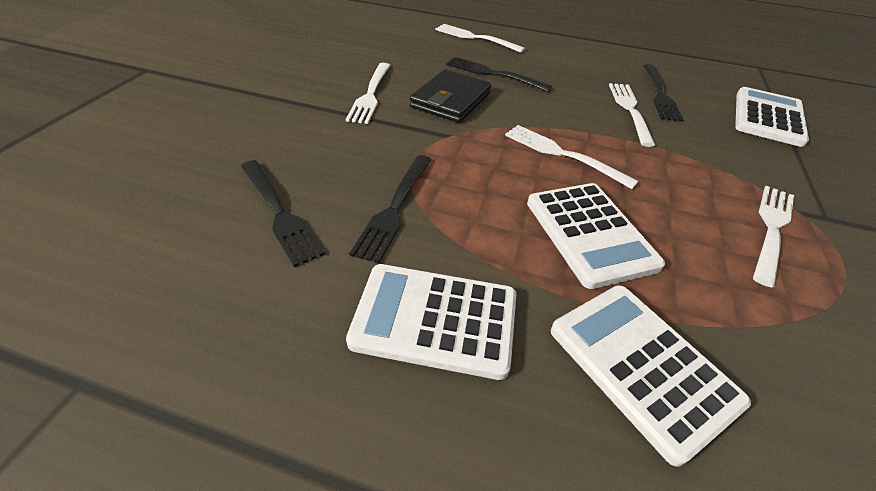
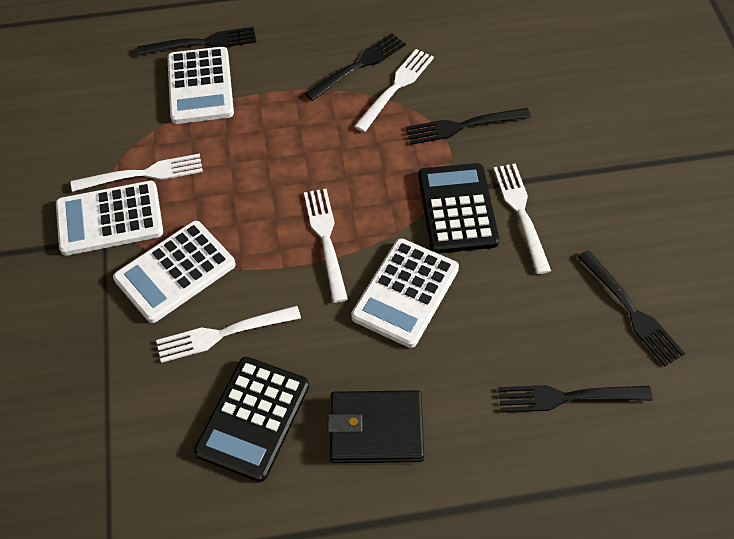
black calculator: none = 0 -> [194,357,309,482] [418,163,499,253] = 2
black fork: [241,160,325,267] [349,155,432,264] [446,57,552,92] [644,64,683,122] = 4 -> [137,27,256,55] [305,33,406,101] [405,108,531,145] [498,385,652,412] [578,250,685,366] = 5

